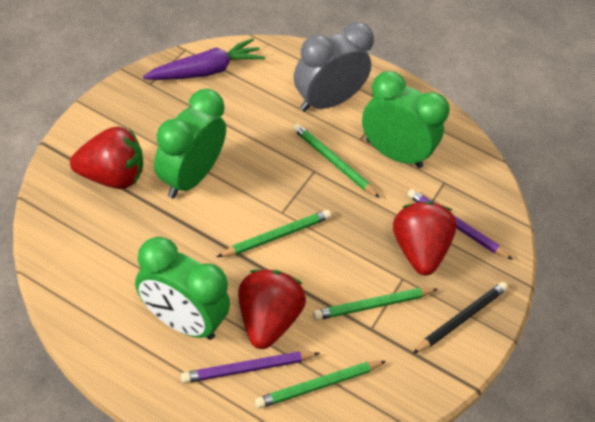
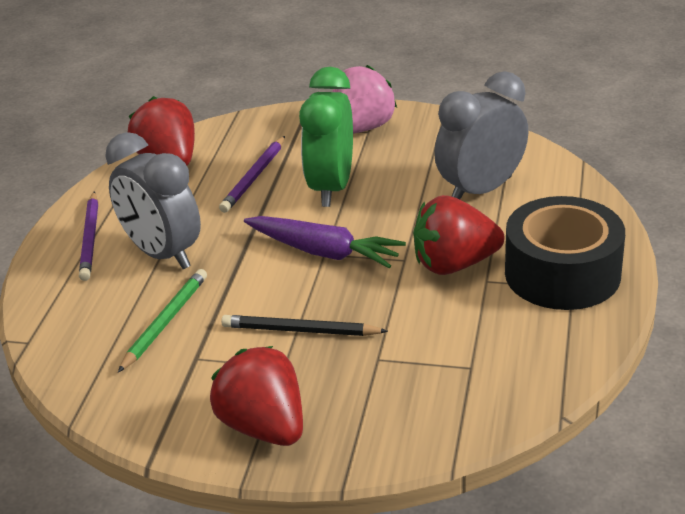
black tape: none = 0 -> [505,196,625,310] = 1
green clock: [135,237,230,340] [154,89,226,199] [362,71,450,169] = 3 -> [299,67,353,207] = 1
green pencil: [217,210,331,257] [255,361,386,409] [293,123,380,198] [313,288,438,320] = 4 -> [118,269,207,373] = 1
grey clock: [294,22,374,112] = 1 -> [105,132,201,269] [434,71,528,199] = 2
pink strawberry: none = 0 -> [332,65,397,134] = 1

